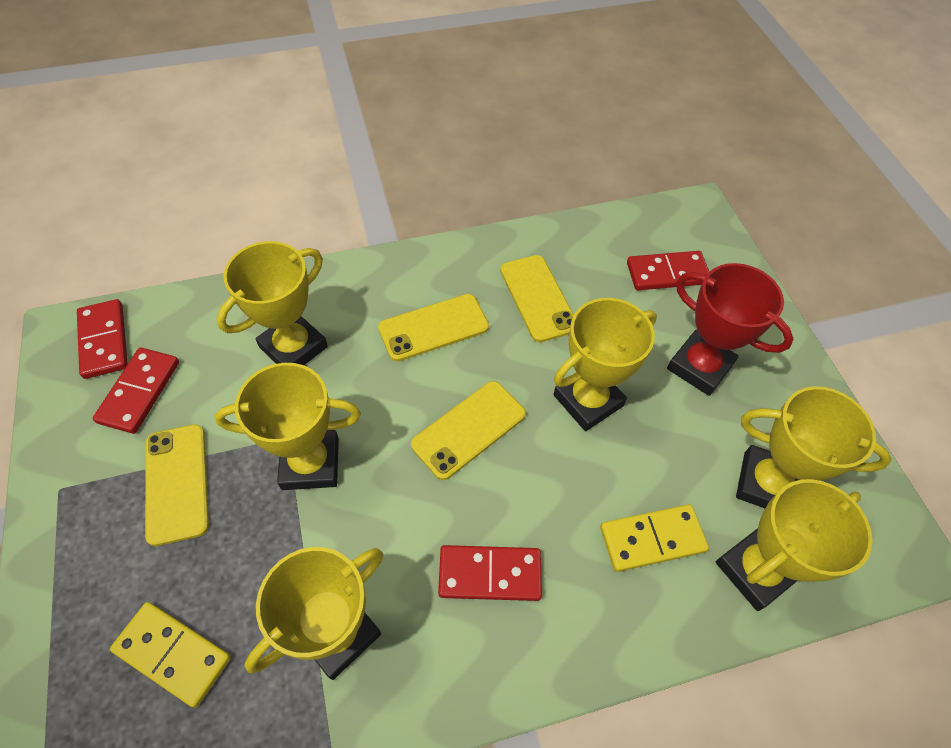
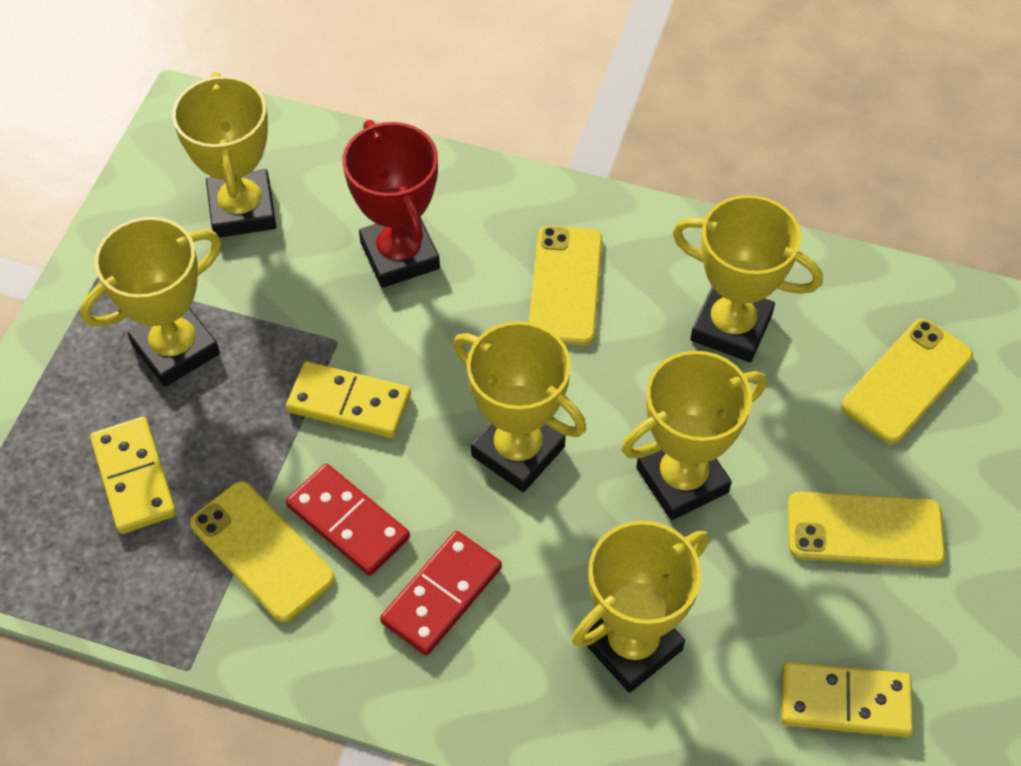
red domino: [77,299,128,379] [93,348,179,434] [438,545,542,601] [627,251,709,290] = 4 -> [286,464,410,576] [380,531,502,656] = 2
yellow domino: [110,602,231,708] [600,504,709,572] = 2 -> [90,417,176,534] [286,361,411,438] [782,662,913,737] = 3

